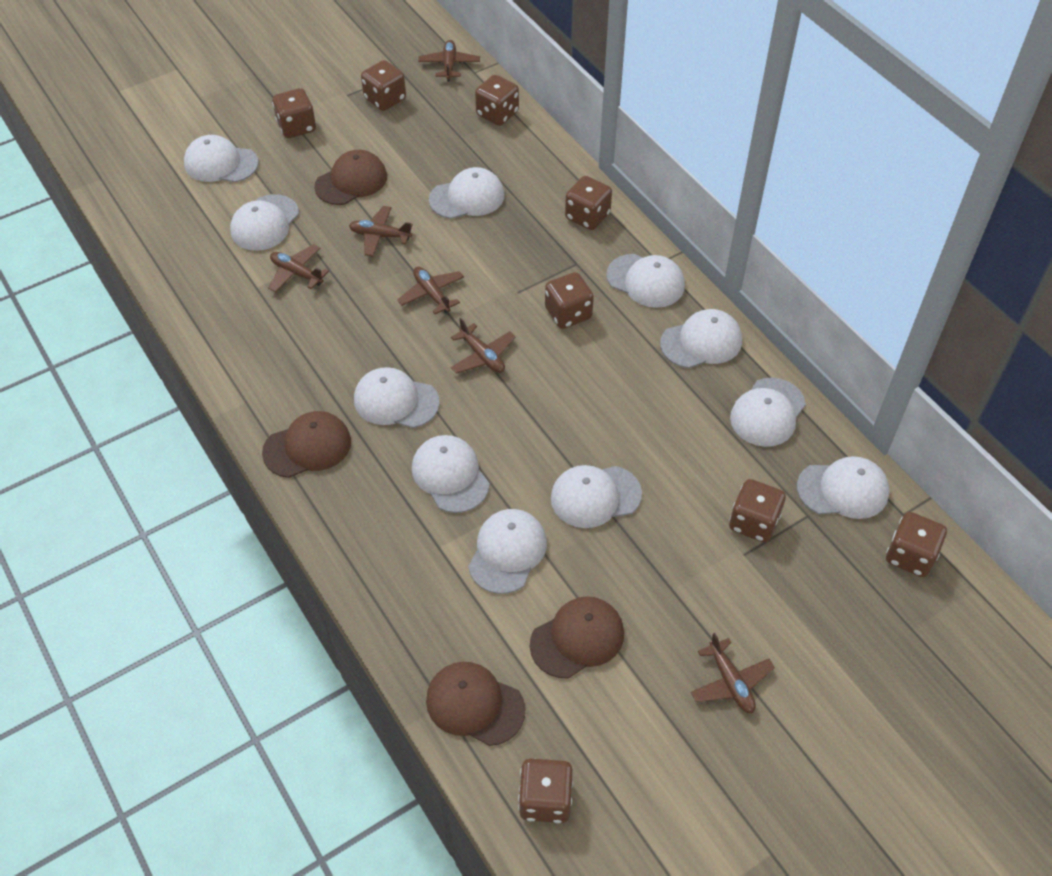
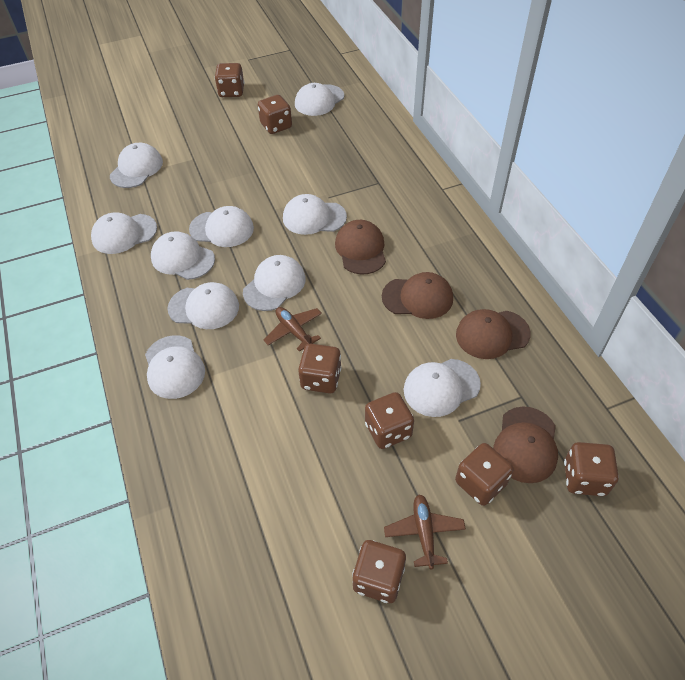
brown dice: [272,88,316,138] [361,60,406,111] [475,75,519,126] [518,759,573,823] [545,272,594,329] [565,176,612,230] [729,479,786,543] [886,512,947,577] = 8 -> [215,63,244,97] [258,95,292,134] [298,344,342,394] [352,540,406,603] [365,392,414,449] [455,443,513,506] [564,442,619,496] = 7
brown plane: [268,244,329,292] [349,206,413,257] [397,267,464,314] [418,40,480,81] [451,318,515,374] [691,633,775,713] = 6 -> [264,307,322,352] [384,494,466,569] = 2
white cap: [184,135,259,182] [230,194,299,251] [354,367,440,428] [412,435,489,513] [429,167,505,219] [468,509,547,594] [551,465,642,528] [606,254,685,308] [660,309,742,368] [730,378,806,447] [797,456,889,519] = 11 -> [91,212,157,254] [110,143,163,188] [145,335,205,399] [151,231,215,280] [167,282,239,329] [189,206,254,247] [243,255,306,311] [283,194,347,235] [295,83,344,116] [404,359,481,417] = 10

